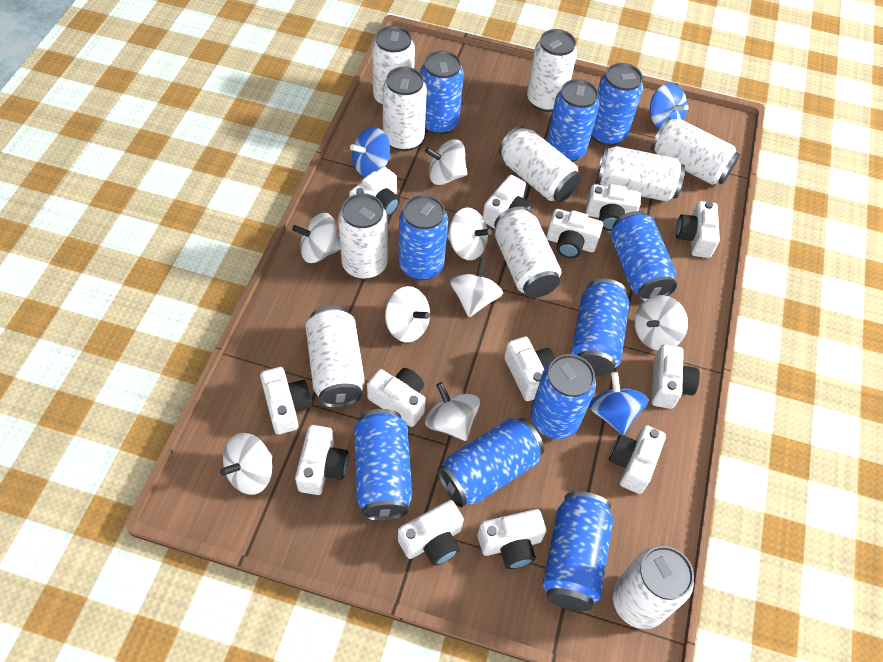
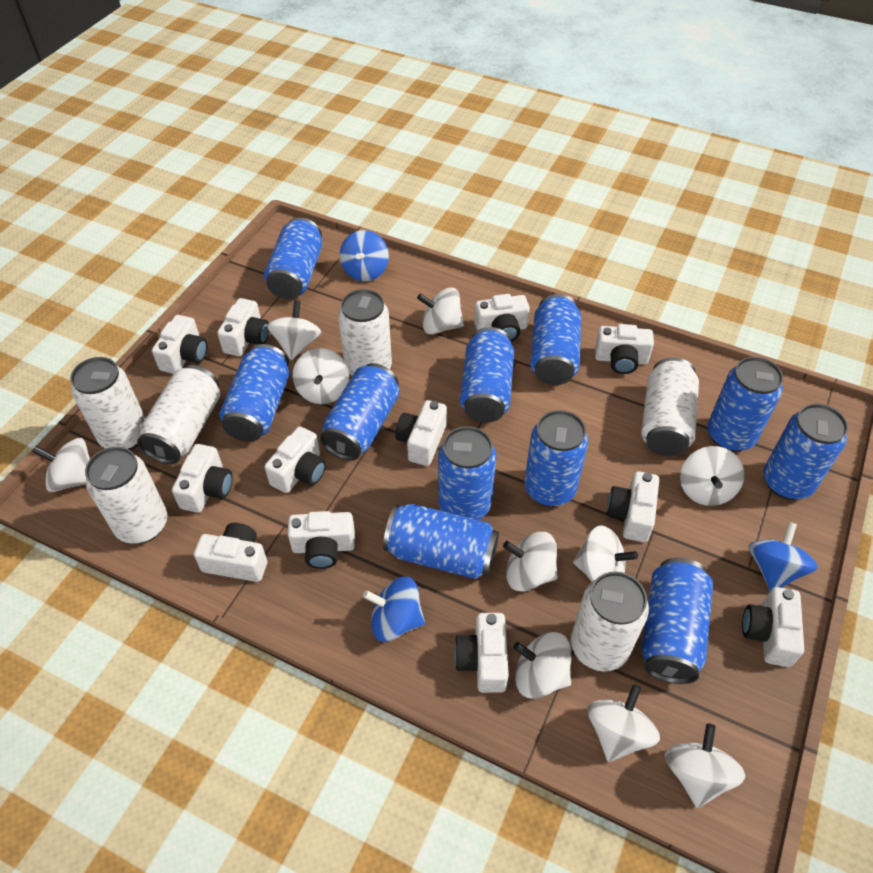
blue can: [354,409,412,521] [398,195,448,280] [420,50,464,135] [437,418,544,508] [531,354,596,439] [542,491,613,611] [546,79,599,162] [571,278,629,376] [591,63,643,146] [611,211,677,302] = 10 -> [219,344,289,441] [264,217,322,299] [320,363,400,461] [383,504,499,579] [438,426,496,520] [460,327,514,423] [524,410,588,507] [530,294,581,385] [641,558,713,684] [707,357,783,452] [763,404,848,500] = 11
white camera: [260,367,312,434] [295,425,349,495] [349,166,400,216] [367,368,426,427] [398,500,464,566] [478,509,546,569] [483,175,532,229] [504,336,556,401] [547,209,603,258] [586,184,641,231] [609,425,666,494] [652,344,700,409] [676,201,720,258] = 13 -> [152,315,207,374] [172,444,233,513] [194,523,267,582] [217,298,269,356] [265,426,326,493] [288,511,355,569] [395,400,447,466] [454,613,509,693] [474,294,530,341] [595,324,654,374] [607,471,659,542] [742,587,804,667] = 12
white can: [305,306,365,408] [338,193,388,280] [372,26,415,107] [383,67,427,151] [494,206,562,298] [499,126,581,202] [527,29,577,112] [596,146,685,202] [613,546,694,629] [651,117,740,185] = 10 -> [70,357,145,450] [85,447,167,544] [137,365,220,464] [338,289,392,376] [571,571,649,672] [641,357,699,456] = 6
white spinning top: [220,433,273,495] [292,213,341,263] [385,286,430,342] [425,139,467,185] [425,382,480,441] [447,207,492,260] [450,258,503,317] [635,295,688,351] = 8 -> [33,438,90,492] [267,300,322,360] [293,348,349,404] [417,287,464,334] [503,532,558,592] [513,632,572,699] [573,525,638,582] [587,684,660,762] [665,723,745,808] [680,446,744,506] = 10

